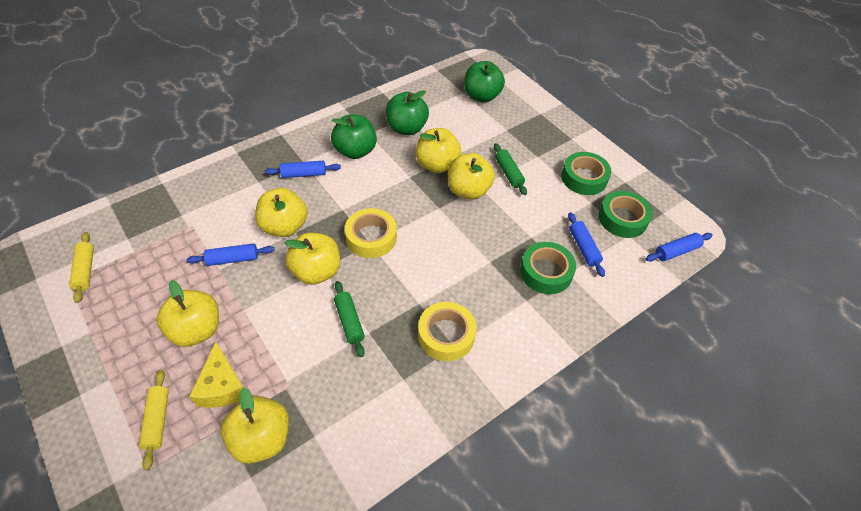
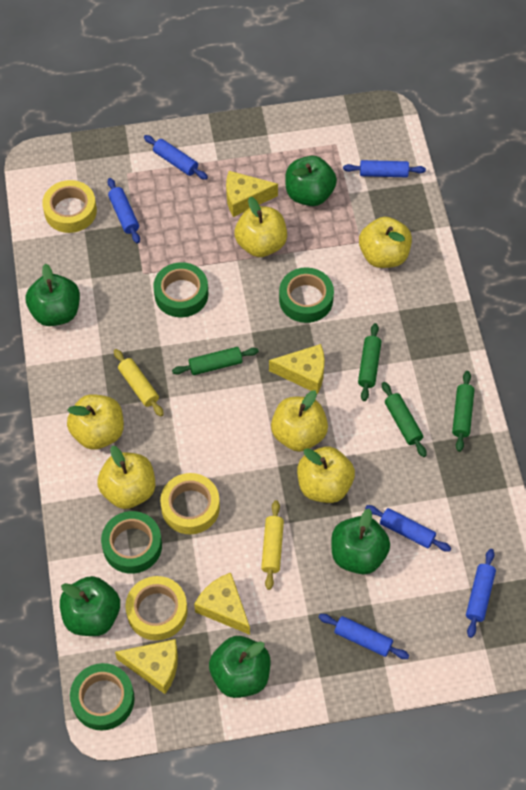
blue rolling pin: [187,243,275,266] [265,161,341,178] [568,212,605,277] [646,233,713,262] = 4 -> [107,178,140,244] [144,135,208,180] [318,614,410,659] [343,160,426,177] [365,505,451,552] [466,549,496,638] = 6
green apple: [331,114,377,159] [386,90,429,135] [464,61,505,103] = 3 -> [26,263,80,326] [60,576,120,636] [209,636,271,698] [285,156,337,206] [331,509,390,574] = 5
green rolling pin: [334,281,365,357] [494,143,527,195] = 2 -> [172,347,259,375] [358,323,381,401] [382,382,427,457] [452,371,474,452] = 4
green tape: [520,242,576,294] [561,152,611,195] [599,191,653,238] = 3 -> [70,663,135,731] [101,511,162,574] [153,262,208,317] [279,268,334,323] = 4
yellow cheese: [189,342,243,408] = 1 -> [115,639,178,694] [194,573,250,635] [226,171,278,217] [269,344,325,394] = 4
yellow tape: [345,208,397,258] [418,302,476,361] = 2 -> [42,180,97,233] [125,576,188,641] [160,473,220,534] = 3

